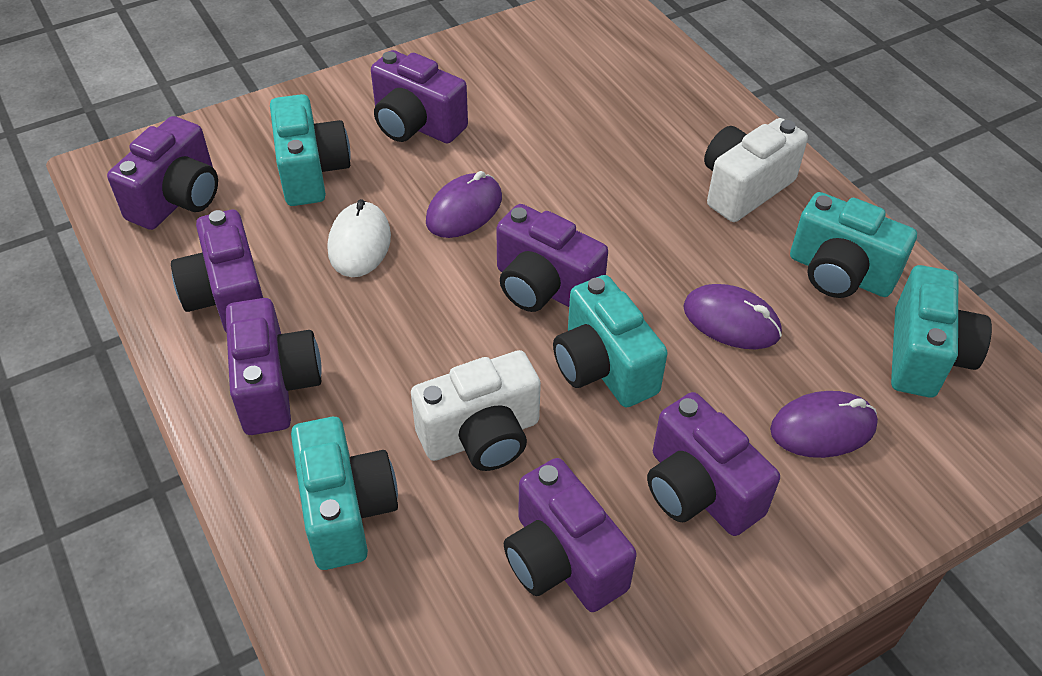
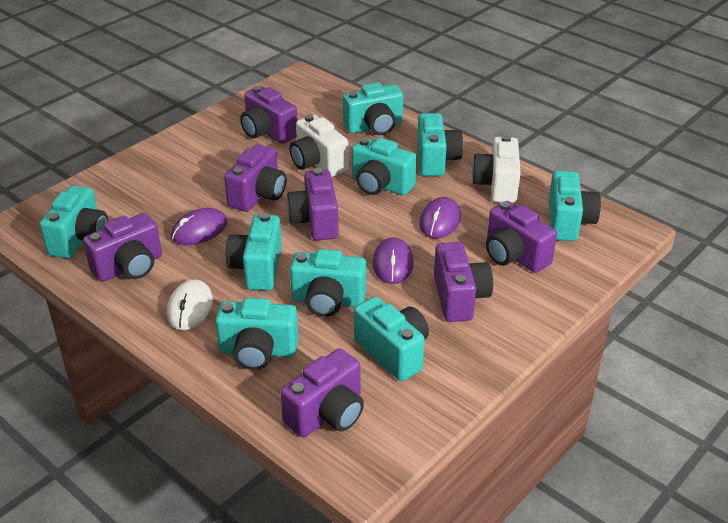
turquoise camera: [270,94,351,206] [291,417,398,570] [553,275,668,408] [790,192,917,298] [891,265,992,397] = 5 -> [40,185,108,258] [215,298,298,370] [226,213,282,291] [290,249,366,317] [343,82,403,135] [352,138,417,196] [354,296,429,381] [417,113,463,176] [548,171,601,241] = 9

